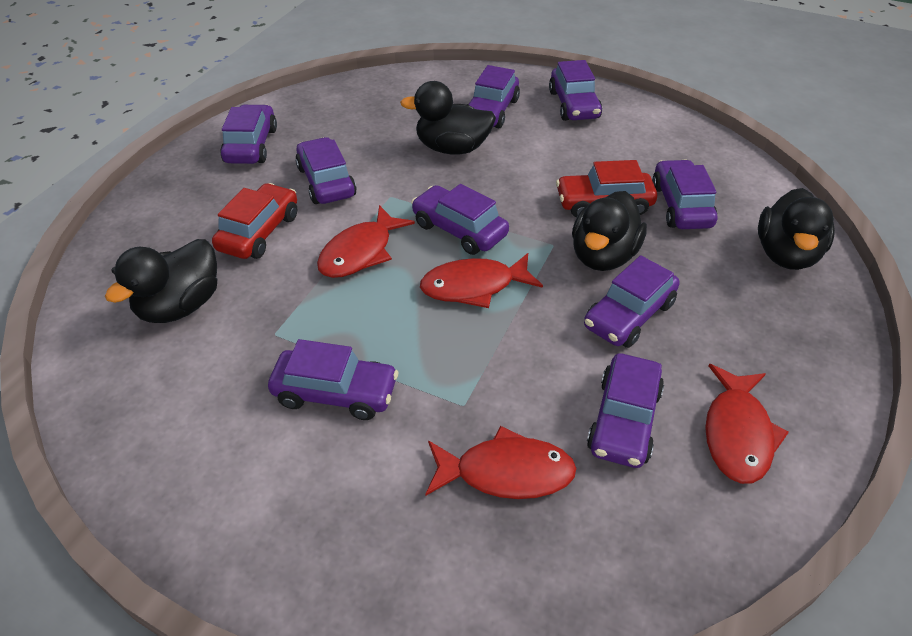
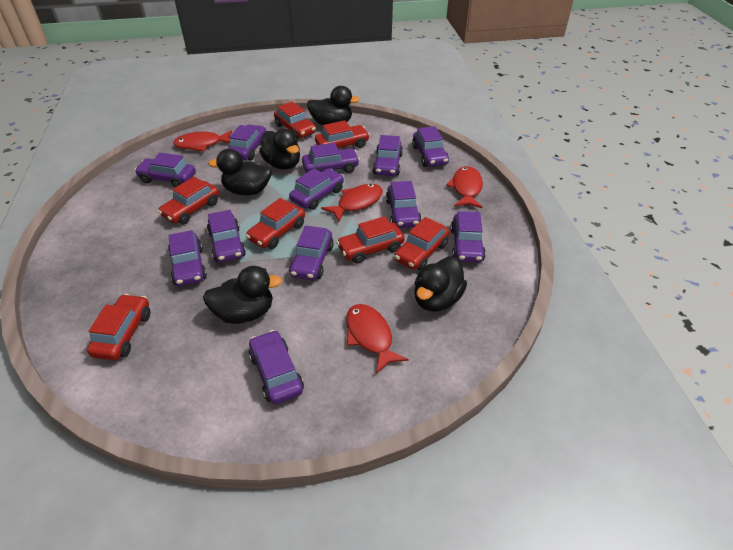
black duck: [105,239,217,323] [400,81,496,155] [572,191,647,271] [758,188,835,270] = 4 -> [203,266,282,324] [208,149,272,195] [259,129,300,169] [307,86,360,125] [414,256,467,312] = 5
purple car: [220,104,277,164] [268,339,398,420] [295,137,357,204] [411,184,509,255] [467,65,520,128] [549,60,602,121] [584,255,680,348] [587,354,664,468] [652,159,717,229] = 9 -> [134,153,196,187] [168,230,207,286] [207,210,246,262] [228,124,267,160] [249,330,304,404] [289,168,344,210] [289,226,334,280] [302,143,360,173] [373,135,403,176] [386,181,422,228] [412,126,449,167] [450,211,486,263] = 12
red car: [212,183,297,259] [556,160,657,218] = 2 -> [87,294,150,360] [158,177,219,224] [246,198,305,249] [274,102,316,139] [315,120,370,148] [336,216,405,264] [394,217,449,270] = 7

